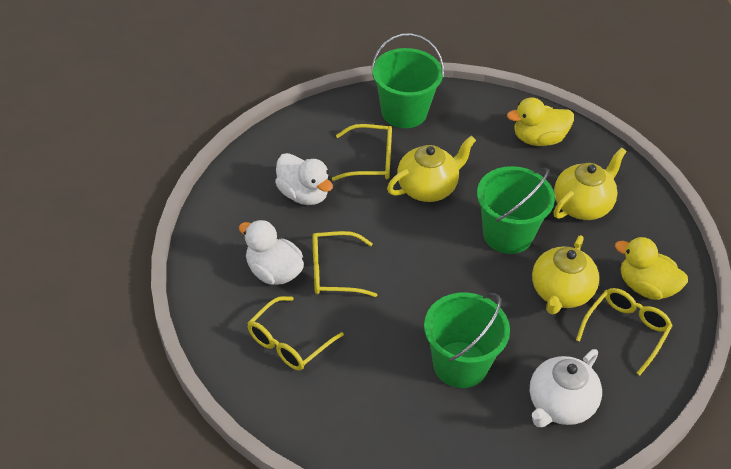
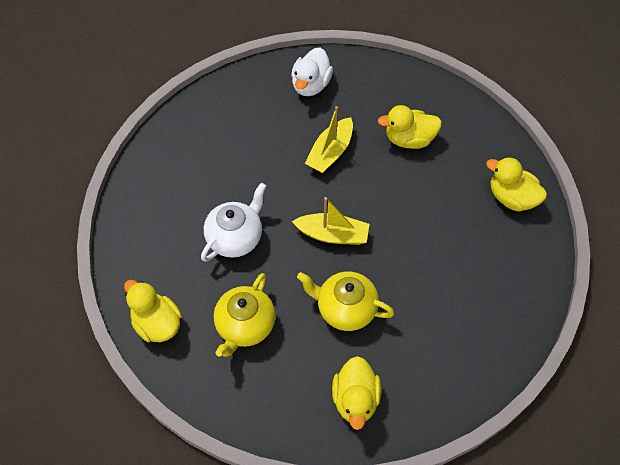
green bucket: [371,33,444,128] [424,292,510,388] [477,166,555,254] = 3 -> none = 0
white duck: [239,220,304,285] [275,153,333,205] = 2 -> [291,47,333,96] = 1
yellow boat: none = 0 -> [292,197,370,245] [305,106,353,173] = 2
yellow duck: [507,97,574,146] [615,237,688,300] = 2 -> [124,280,182,342] [332,356,381,430] [378,105,442,149] [486,157,547,212] = 4
yellow glasses: [248,296,344,370] [313,231,377,297] [332,124,392,181] [576,288,672,375] = 4 -> none = 0
yellow teapot: [387,136,476,202] [532,235,599,315] [554,147,627,220] = 3 -> [214,273,275,357] [297,272,395,331] = 2

